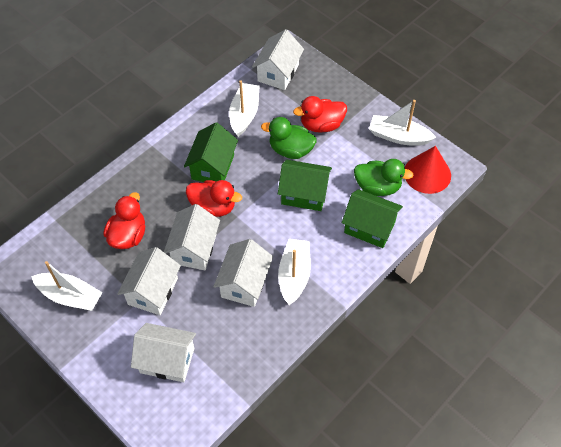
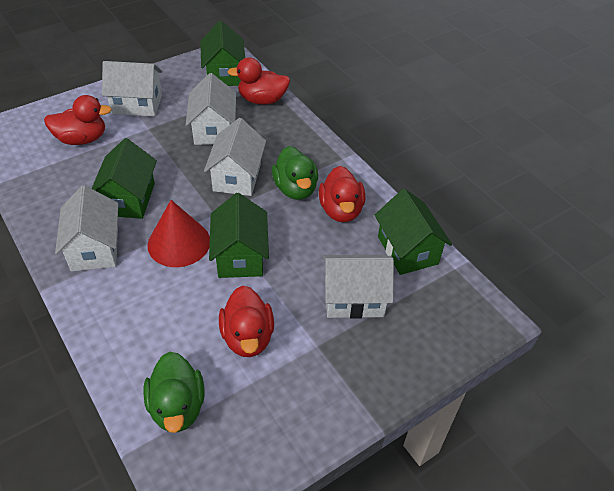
green house: [184,122,238,182] [278,160,332,211] [342,189,403,248] = 3 -> [92,138,157,219] [200,21,245,86] [209,193,269,278] [375,189,452,275] = 4
red duck: [104,192,145,249] [186,180,242,217] [293,96,347,133] = 3 -> [44,95,112,145] [219,285,274,357] [227,57,290,105] [319,166,365,222] = 4
white boat: [31,261,103,311] [229,80,259,137] [278,239,311,305] [369,100,436,146] = 4 -> none = 0

